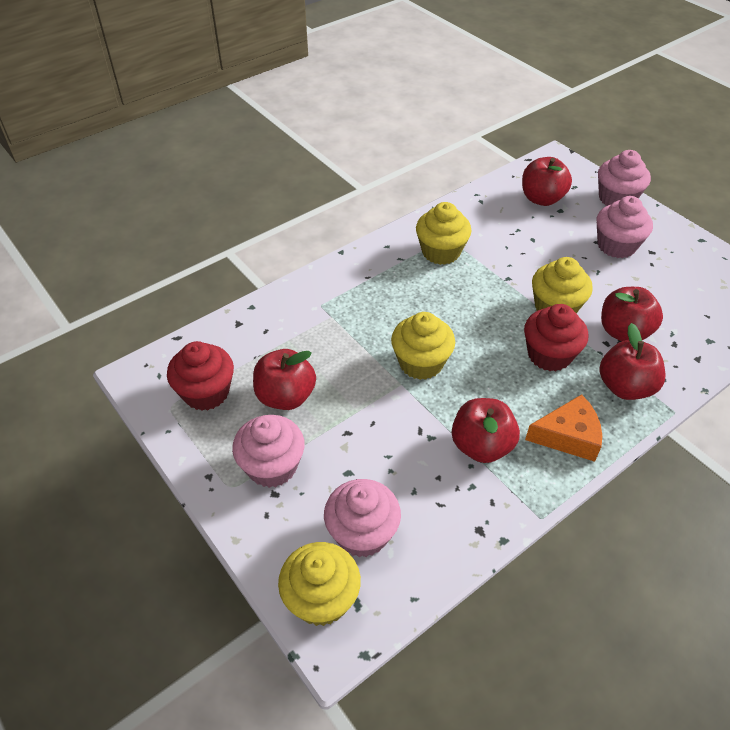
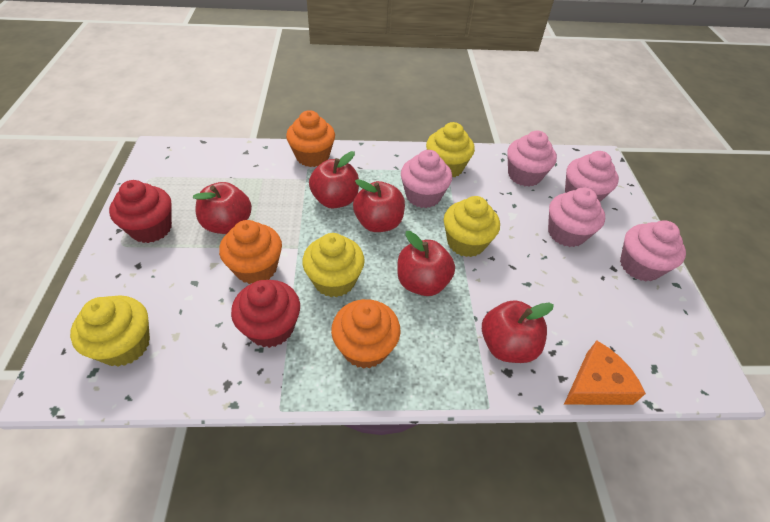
orange cupcake: none = 0 -> [219,220,282,284] [286,110,335,167] [331,299,401,369] = 3
pink cupcake: [232,415,305,488] [324,479,401,557] [597,196,653,258] [598,150,651,206] = 4 -> [401,150,452,208] [507,131,557,187] [548,188,605,247] [565,151,619,202] [620,221,686,281] = 5

